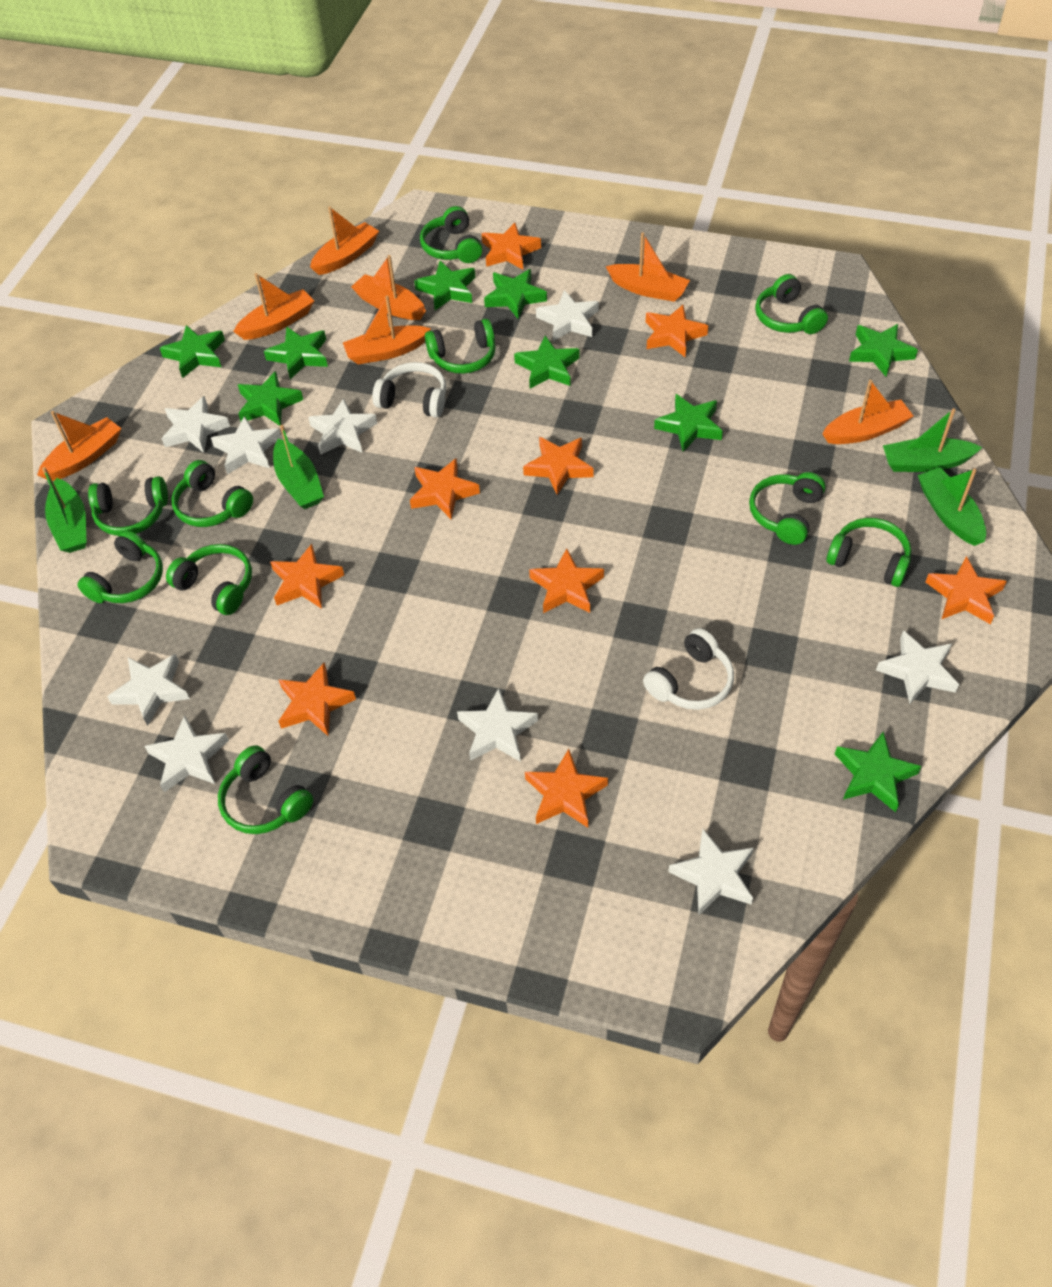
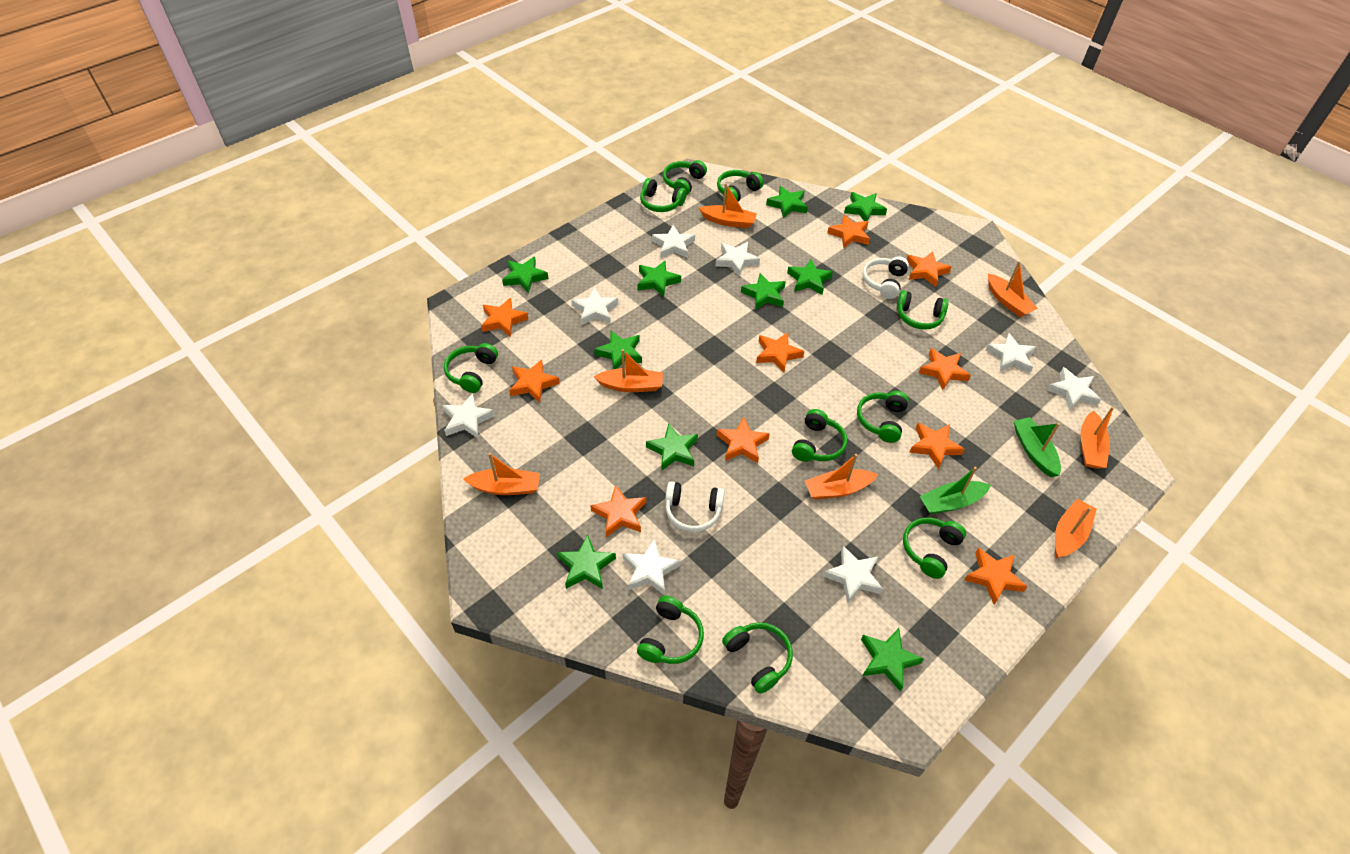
green boat: [42,467,86,553] [273,425,324,509] [883,408,982,472] [918,468,986,546] = 4 -> [920,467,991,515] [1014,417,1061,477] = 2
green star: [160,325,225,378] [238,371,303,426] [264,327,328,380] [414,261,475,310] [484,269,547,319] [514,335,580,389] [654,394,723,452] [835,732,922,812] [849,324,918,377] = 9 -> [502,257,548,294] [557,535,616,589] [594,330,642,369] [637,260,681,297] [646,423,698,471] [741,273,786,310] [766,186,808,218] [787,259,833,295] [844,192,887,221] [861,628,924,692] = 10
orange star: [270,544,344,609] [278,663,356,736] [410,458,480,519] [482,223,541,270] [523,437,594,495] [525,749,608,828] [529,548,604,613] [646,304,708,357] [926,556,1007,624] = 9 -> [481,297,528,337] [509,359,560,403] [590,485,646,537] [717,417,770,463] [756,332,804,373] [827,215,870,248] [907,251,951,287] [909,423,965,469] [919,348,971,390] [964,548,1027,605] = 10
white star: [107,654,190,726] [144,715,229,792] [162,396,230,453] [211,416,281,474] [308,398,377,455] [457,688,538,762] [536,290,599,341] [668,829,754,915] [876,630,959,704] = 9 -> [443,393,495,438] [571,288,618,325] [622,539,681,595] [652,225,695,258] [715,242,760,276] [823,546,883,604] [986,333,1036,373] [1047,367,1101,411] = 8

